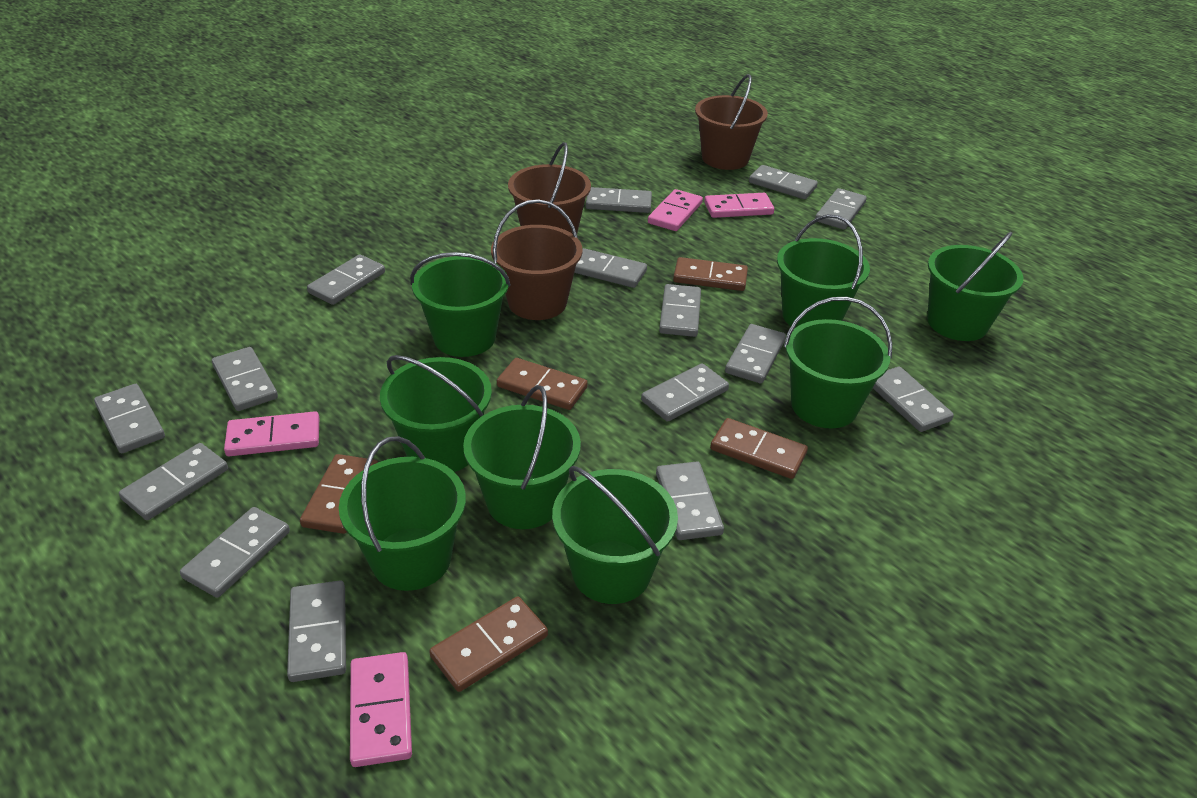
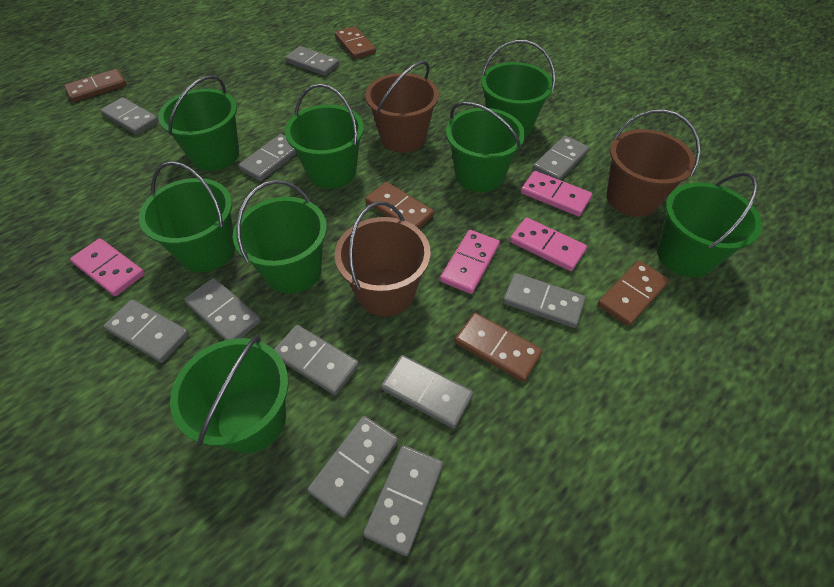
grey domino: [94,384,165,453] [119,443,228,520] [180,507,290,598] [212,347,278,411] [287,580,346,682] [307,254,385,305] [574,248,647,288] [586,187,652,213] [641,363,729,422] [656,462,724,540] [659,284,701,337] [725,324,786,383] [749,165,818,199] [815,188,867,229] [873,367,954,432] = 15 -> [100,97,159,135] [103,299,189,363] [184,278,261,340] [238,134,297,181] [274,325,359,395] [285,46,340,76] [308,416,398,518] [363,445,443,556] [381,355,473,428] [503,273,586,328] [533,136,589,180] = 11

